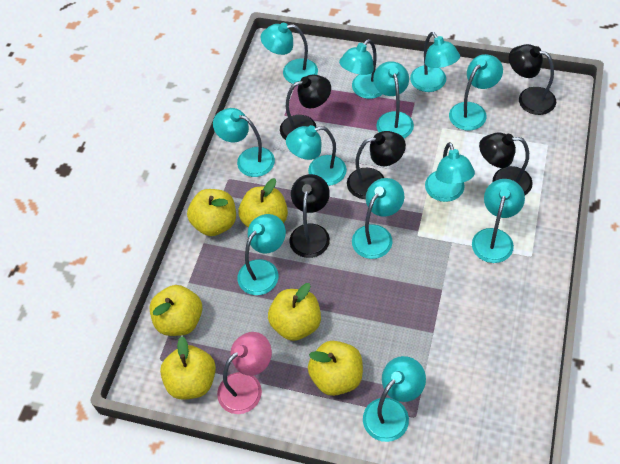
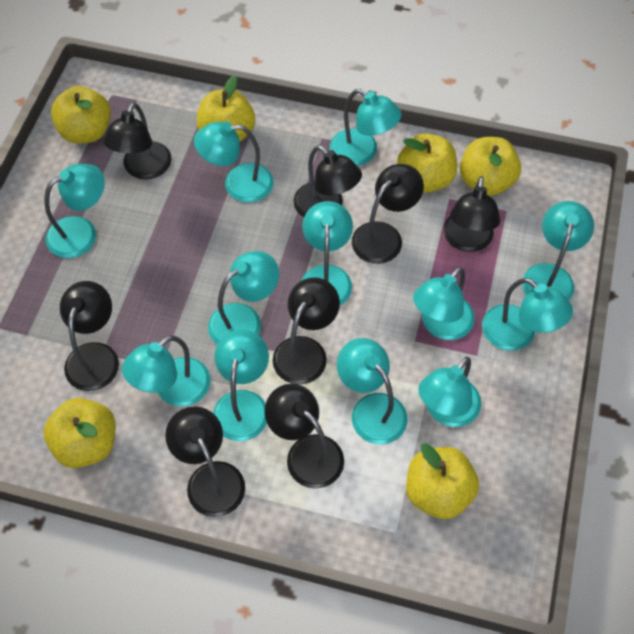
black lamp: [280,75,331,140] [289,174,330,258] [347,131,406,199] [479,133,533,195] [509,44,556,115] = 5 -> [60,281,119,391] [103,102,172,179] [165,407,245,517] [265,384,344,489] [272,277,340,385] [293,145,362,217] [352,164,424,264] [443,176,501,252] = 8
pink lamp: [217,332,272,414] = 1 -> none = 0

